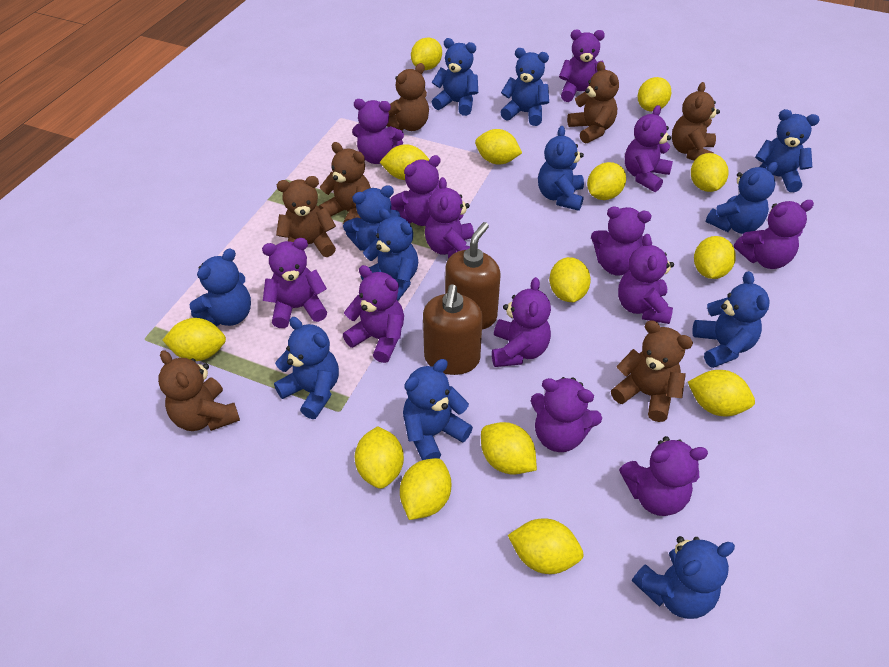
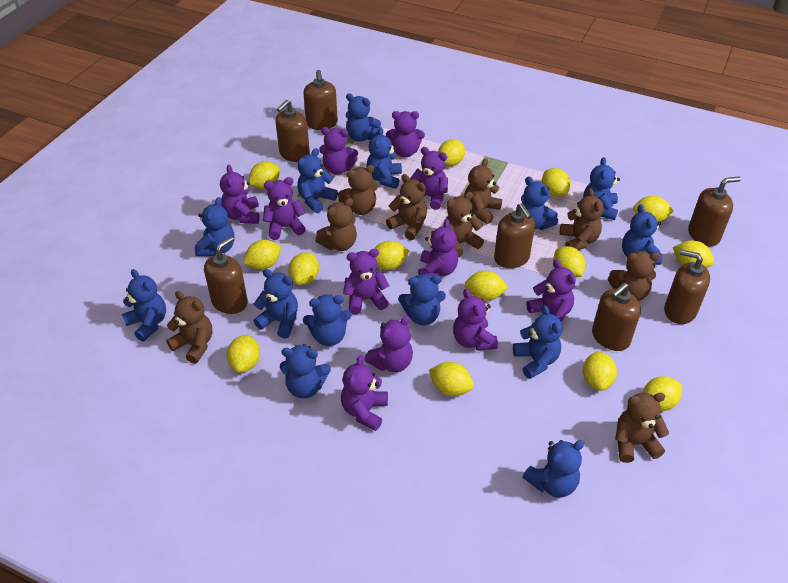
blue teddy bear: [190,248,251,326] [274,317,339,419] [343,185,400,251] [361,208,418,301] [403,359,473,460] [432,38,478,116] [500,48,549,126] [538,126,584,211] [632,536,735,619] [692,271,770,368] [706,162,778,234] [755,109,819,192] = 12 -> [122,269,166,342] [195,197,235,256] [254,269,298,338] [280,344,331,399] [297,148,338,213] [303,294,352,346] [346,93,382,142] [367,128,402,189] [398,274,446,325] [513,305,562,379] [521,177,558,230] [523,440,584,498] [583,157,620,220] [622,204,662,265] = 14
brown soap dispenser: [423,284,483,375] [445,222,500,329] = 2 -> [204,236,248,314] [276,100,310,162] [303,70,338,130] [494,203,535,268] [592,283,641,351] [664,249,710,324] [688,177,741,246] = 7
brown teddy bear: [158,350,240,431] [276,176,336,257] [319,142,371,224] [387,63,429,131] [567,61,619,144] [611,320,693,422] [672,82,720,161] = 7 -> [166,291,213,364] [315,198,357,251] [338,165,378,215] [386,174,427,240] [443,192,484,257] [464,159,502,224] [560,188,604,250] [608,251,660,301] [615,393,669,463] = 9
purple teddy bear: [262,238,327,328] [343,265,404,363] [352,99,404,164] [390,155,441,226] [425,177,474,259] [492,277,551,367] [531,377,602,452] [559,30,606,102] [591,207,652,276] [618,234,674,324] [619,436,708,516] [625,105,673,192] [734,200,814,269] = 13 -> [220,165,260,224] [263,177,306,240] [319,127,358,175] [341,355,388,431] [343,249,389,314] [365,316,413,372] [386,111,425,157] [410,147,448,210] [418,219,458,277] [453,289,498,351] [526,260,576,322] = 11

